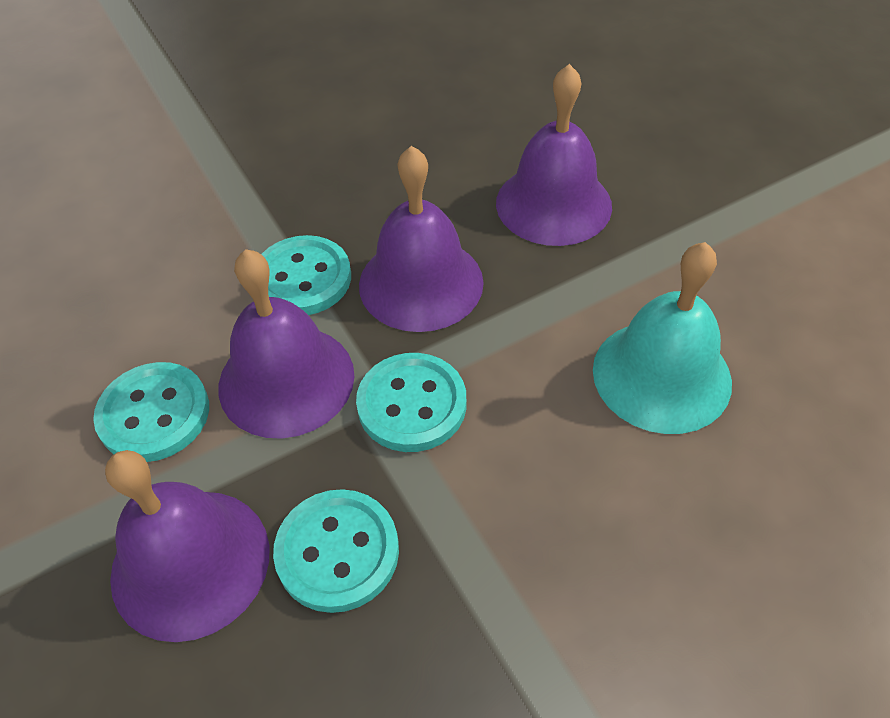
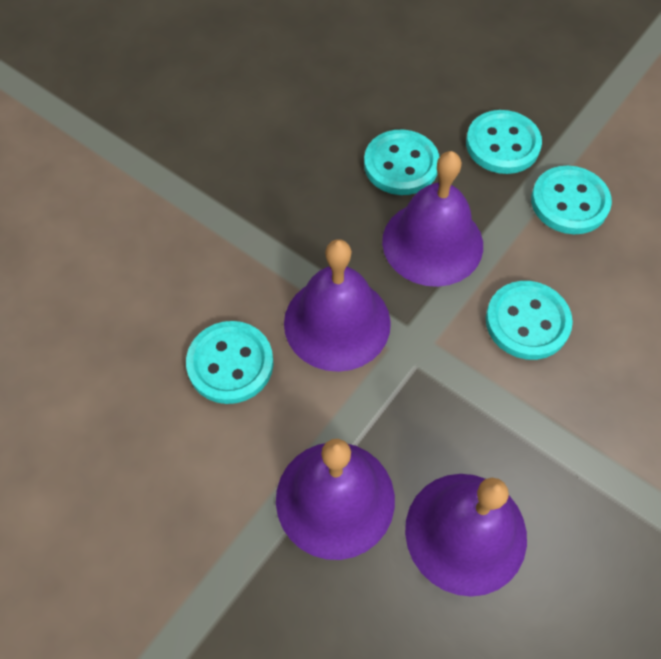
turquoise bell: [593,242,732,434] = 1 -> none = 0
turquoise button: [93,362,209,462] [262,235,351,315] [273,489,399,613] [356,353,466,452] = 4 -> [186,321,273,404] [364,130,439,195] [466,110,542,174] [486,281,573,360] [531,166,612,234] = 5

